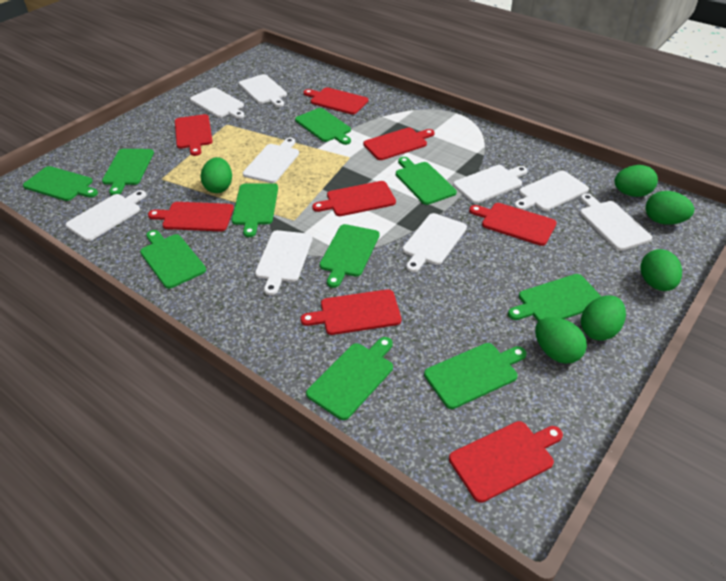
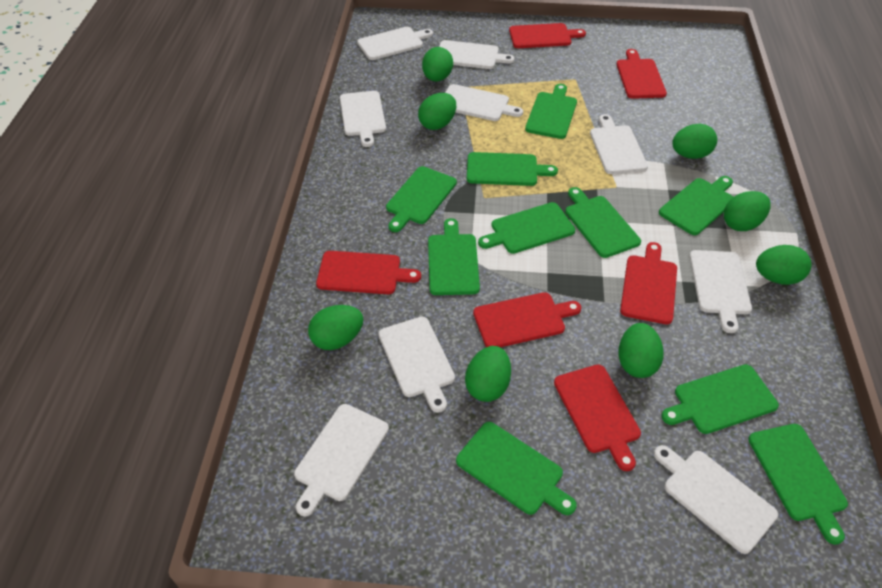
green egg: [201,157,232,193] [535,317,587,364] [581,295,626,341] [614,165,658,197] [640,249,682,291] [646,191,694,225] = 6 -> [308,305,363,350] [418,93,456,130] [422,47,453,81] [465,346,511,402] [619,323,664,378] [672,124,717,159] [724,191,771,231] [756,245,812,285] = 8
red cutting board: [148,202,234,231] [175,114,213,156] [301,289,402,335] [304,87,368,115] [312,181,396,216] [363,128,435,160] [449,421,563,503] [469,203,557,246] = 8 -> [316,251,421,294] [473,292,581,347] [509,23,586,48] [554,364,641,471] [616,49,667,99] [620,242,677,324] = 6

